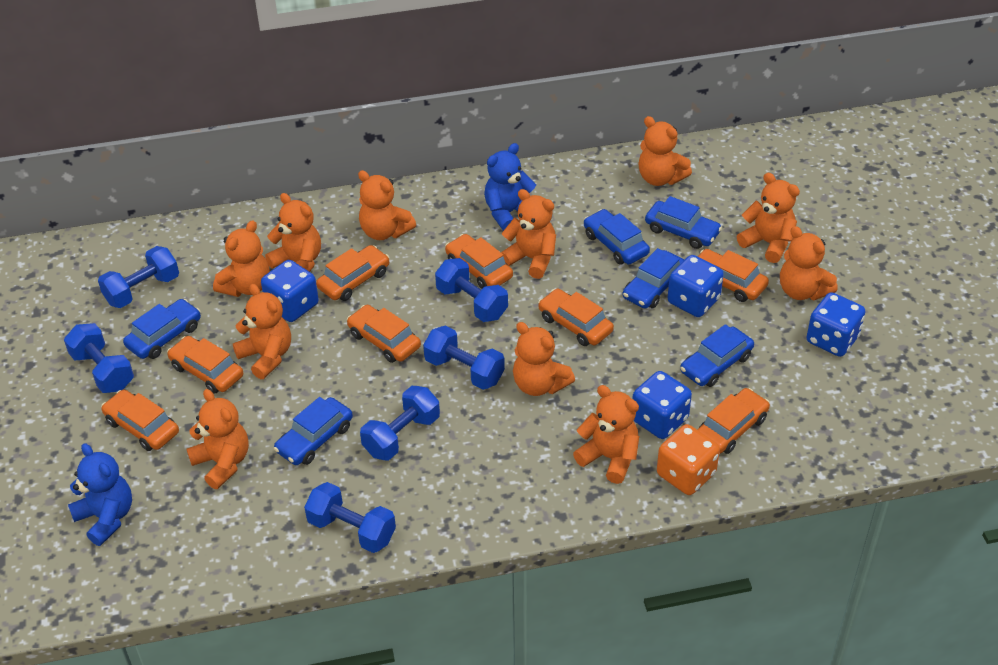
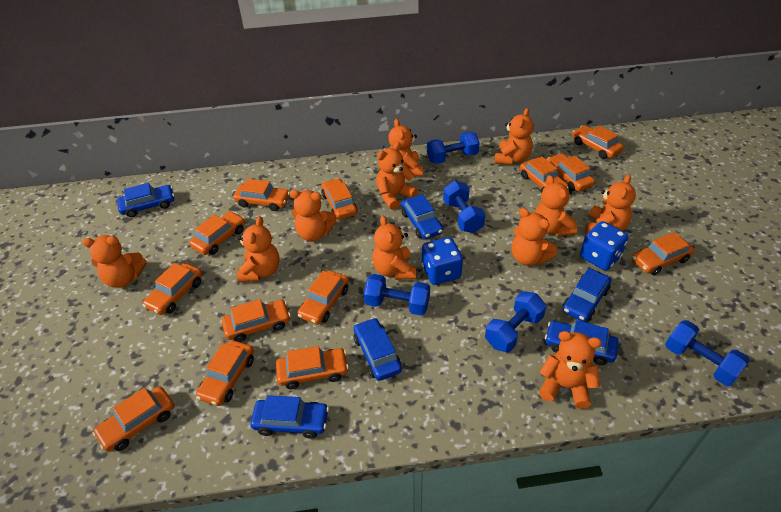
blue dice: [261,260,319,322] [632,371,692,439] [667,255,724,317] [807,292,865,357] = 4 -> [422,237,463,285] [580,221,629,271] = 2
blue dumbbell: [64,323,134,393] [98,246,179,308] [304,482,396,553] [360,386,440,460] [423,326,505,390] [435,258,508,322] = 6 -> [364,274,430,316] [427,132,480,164] [443,181,486,233] [485,291,546,352] [665,320,750,386] = 5
blue teddy bear: [68,443,132,546] [484,143,536,231] = 2 -> none = 0
orange car: [101,390,179,451] [167,336,243,394] [316,245,390,301] [347,305,421,363] [445,234,513,289] [538,288,614,346] [697,388,770,454] [698,249,769,302] = 8 -> [93,386,174,452] [143,263,202,315] [189,211,245,255] [196,340,254,406] [222,299,291,342] [233,179,290,211] [276,346,349,389] [297,270,349,325] [321,178,358,220] [520,156,569,193] [547,153,595,191] [572,125,624,159] [632,232,694,275] = 13
orange dice: [657,424,720,495] = 1 -> none = 0

